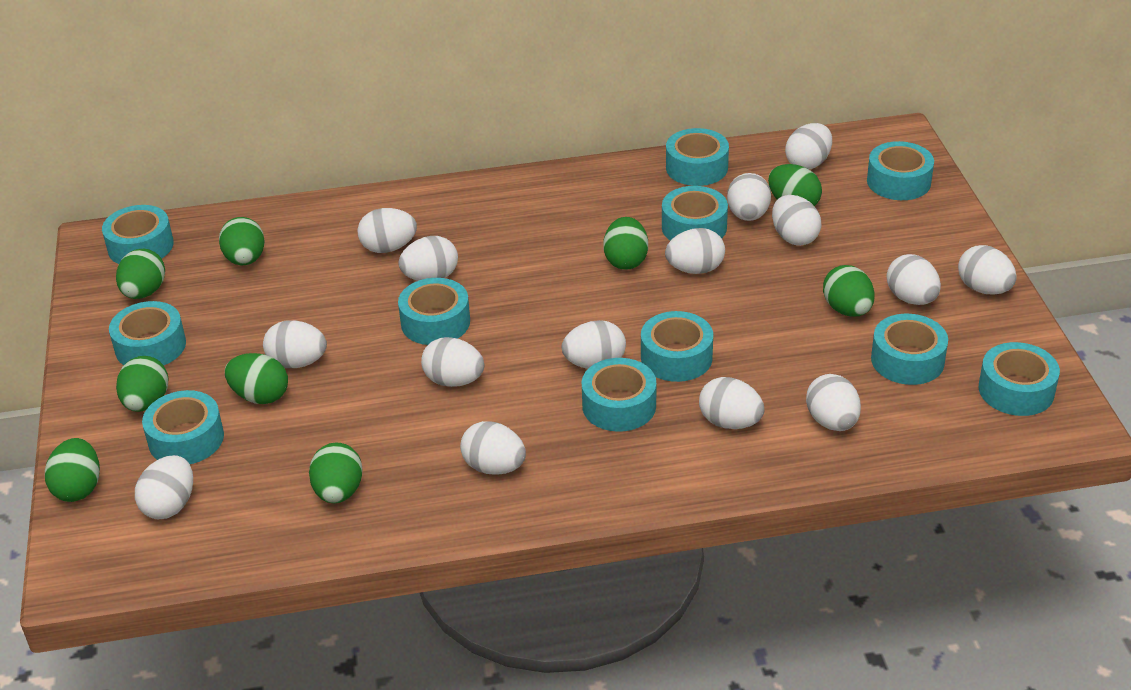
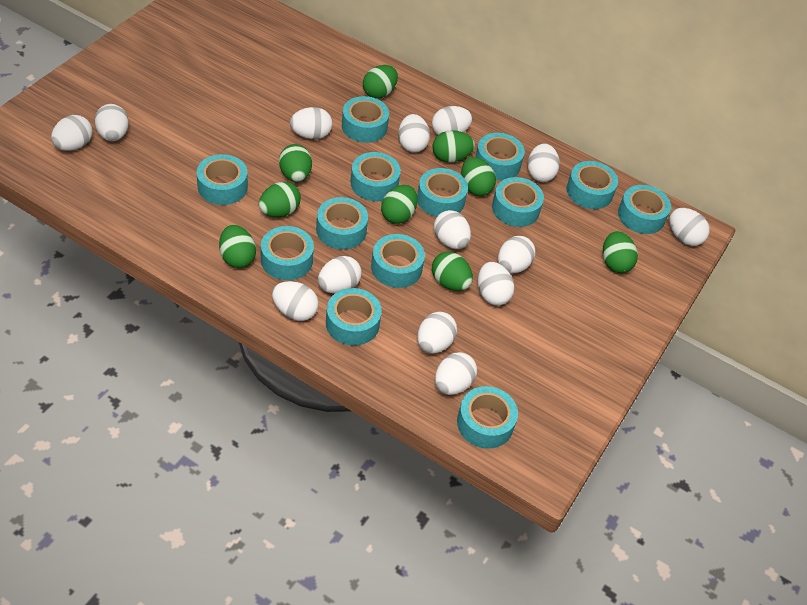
turquoise tape: [102,205,174,264] [109,301,186,365] [142,390,224,464] [398,278,470,345] [582,358,656,432] [641,311,713,382] [662,186,728,241] [666,128,729,186] [867,141,934,200] [871,314,948,385] [979,342,1060,416] = 11 -> [197,154,248,205] [261,226,314,280] [316,197,368,249] [326,288,382,346] [342,96,389,143] [351,152,401,201] [371,234,425,288] [417,168,468,217] [457,386,518,449] [476,133,525,180] [492,177,544,227] [567,161,618,209] [618,185,671,234] = 13
white egg: [135,455,193,519] [263,320,327,368] [357,208,417,253] [398,236,458,281] [421,337,484,387] [460,421,526,475] [562,320,626,369] [665,228,725,274] [699,377,764,429] [727,173,771,221] [772,195,821,246] [785,123,832,169] [806,374,861,431] [886,254,941,305] [958,245,1017,294] = 15 -> [51,115,92,151] [95,104,129,141] [272,281,319,321] [290,107,332,139] [318,256,362,294] [398,114,430,153] [417,312,457,354] [432,106,472,135] [434,210,471,249] [435,352,477,395] [478,262,514,306] [498,236,535,273] [527,143,560,182] [669,208,710,246] = 14

